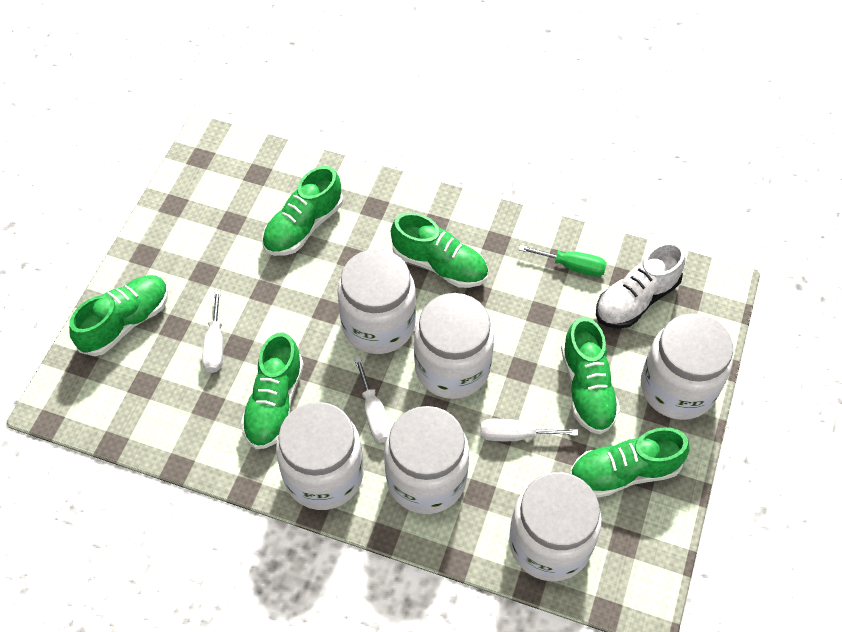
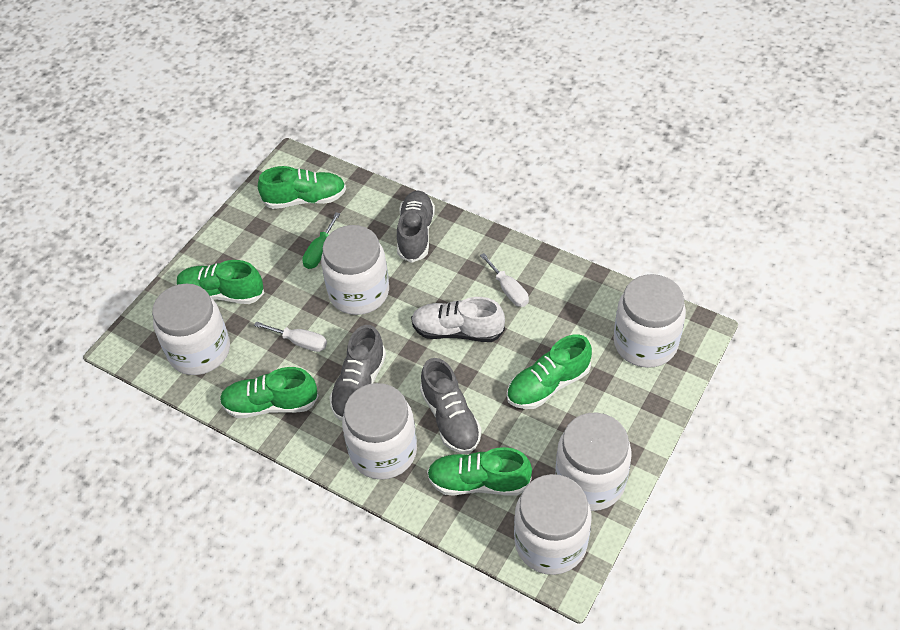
green shoe: [69,275,169,356] [241,333,304,449] [262,166,343,256] [391,212,488,288] [561,317,620,434] [570,427,690,498] = 6 -> [177,260,264,304] [220,367,319,418] [258,166,346,209] [427,447,532,496] [507,334,592,409] = 5
grey shoe: none = 0 -> [329,325,386,421] [397,191,435,263] [420,358,481,454] = 3
white screwdriver: [202,290,223,373] [354,357,391,443] [481,419,578,441] = 3 -> [254,322,327,352] [480,253,529,307] = 2

